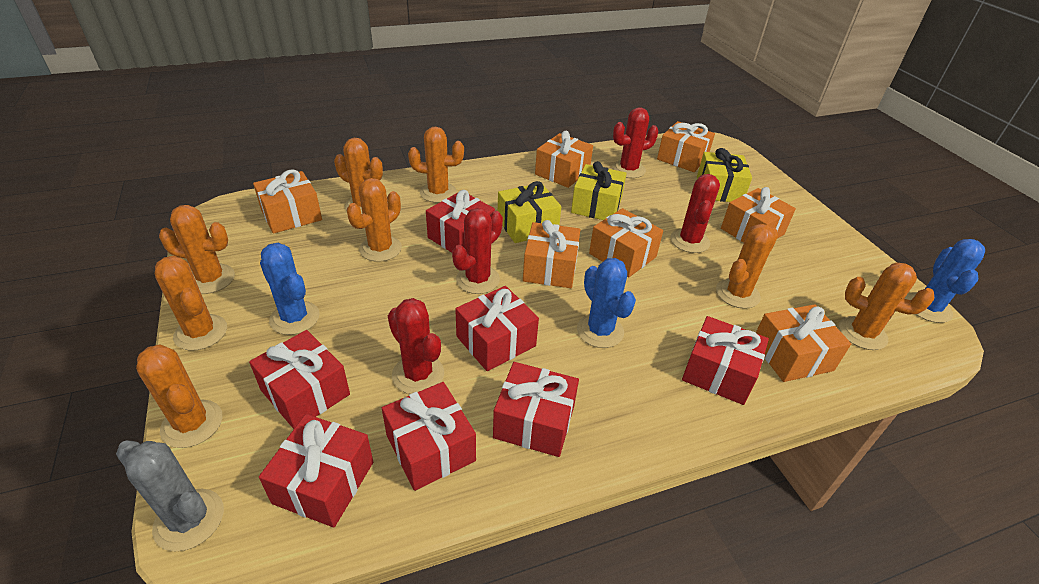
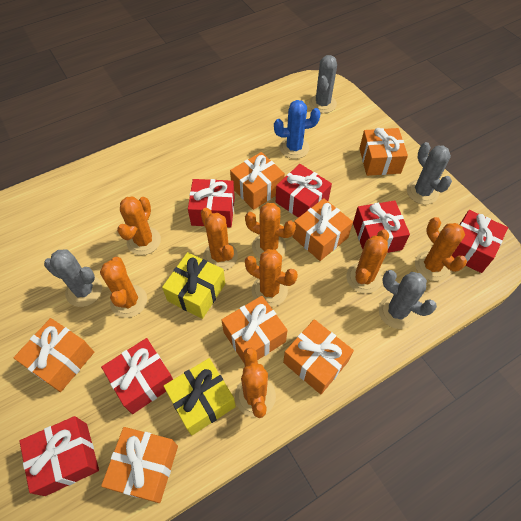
blue cactus: [260,243,320,335] [577,258,636,348] [905,239,985,323] = 3 -> [274,100,321,159] = 1
grey cactus: [116,440,224,551] = 1 -> [44,250,102,307] [309,55,337,113] [379,270,437,329] [407,142,452,204] = 4
red cactus: [388,298,444,394] [452,208,503,294] [612,107,658,178] [670,174,720,253] = 4 -> none = 0
red gift: [249,330,350,429] [259,414,373,528] [382,382,476,491] [426,190,495,252] [455,286,539,371] [493,362,579,457] [682,316,769,405] = 7 -> [19,416,99,496] [101,338,173,414] [188,179,235,227] [276,164,332,218] [353,200,410,253] [452,210,508,273] = 6
yellow gift: [498,181,561,243] [571,161,627,220] [697,148,752,202] = 3 -> [162,252,226,319] [164,358,236,436] = 2

